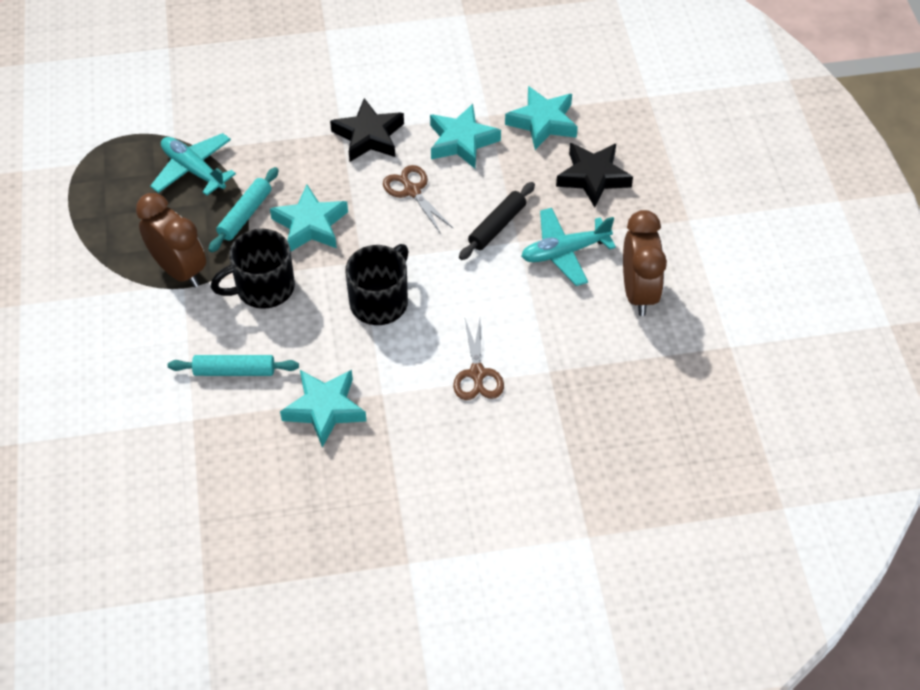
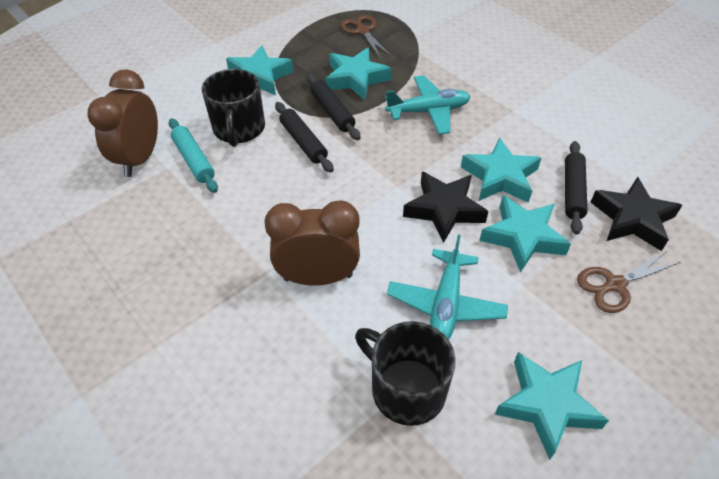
black rolling pin: [459,182,535,260] = 1 -> [275,102,334,173] [307,74,360,140] [565,141,588,234] = 3
turquoise rolling pin: [168,355,299,376] [208,167,279,253] = 2 -> [169,118,218,193] = 1
turquoise star: [270,185,348,251] [280,370,367,448] [430,104,501,168] [505,86,578,150] = 4 -> [226,45,293,96] [325,48,392,100] [461,137,541,203] [479,196,571,273] [495,352,609,460] = 5

